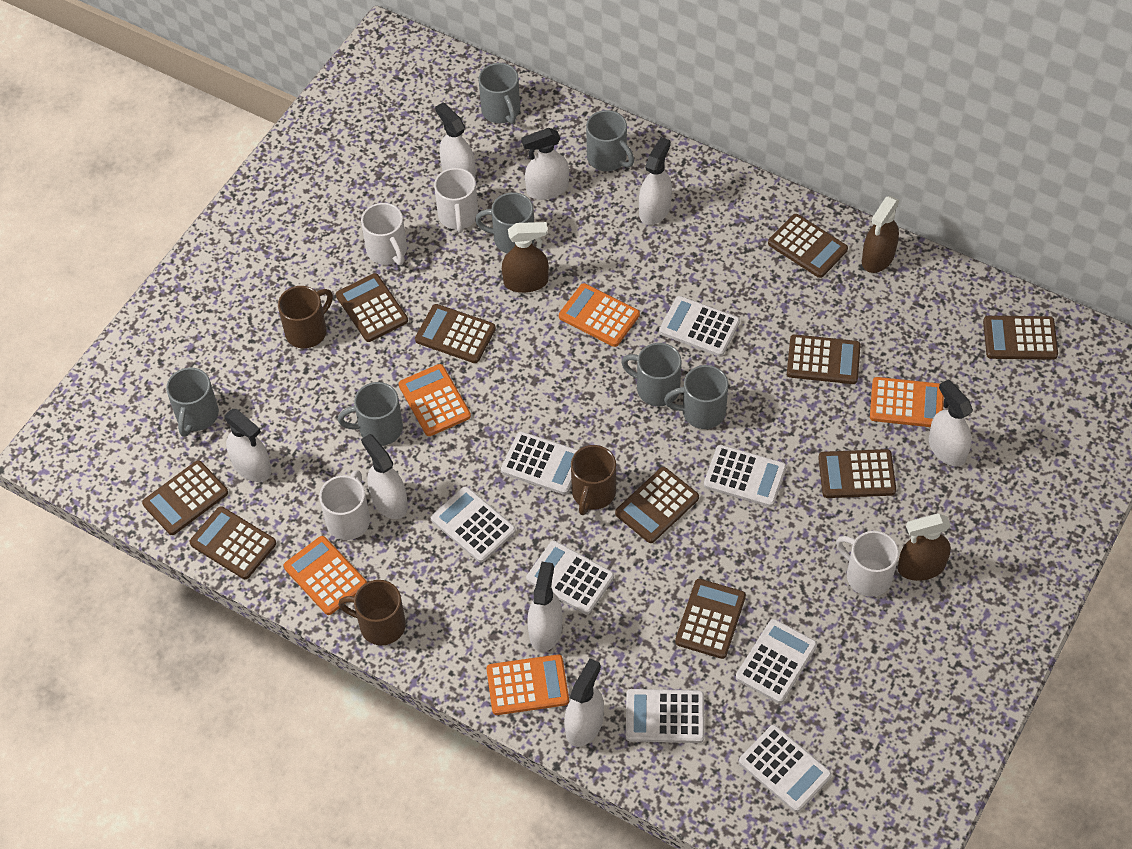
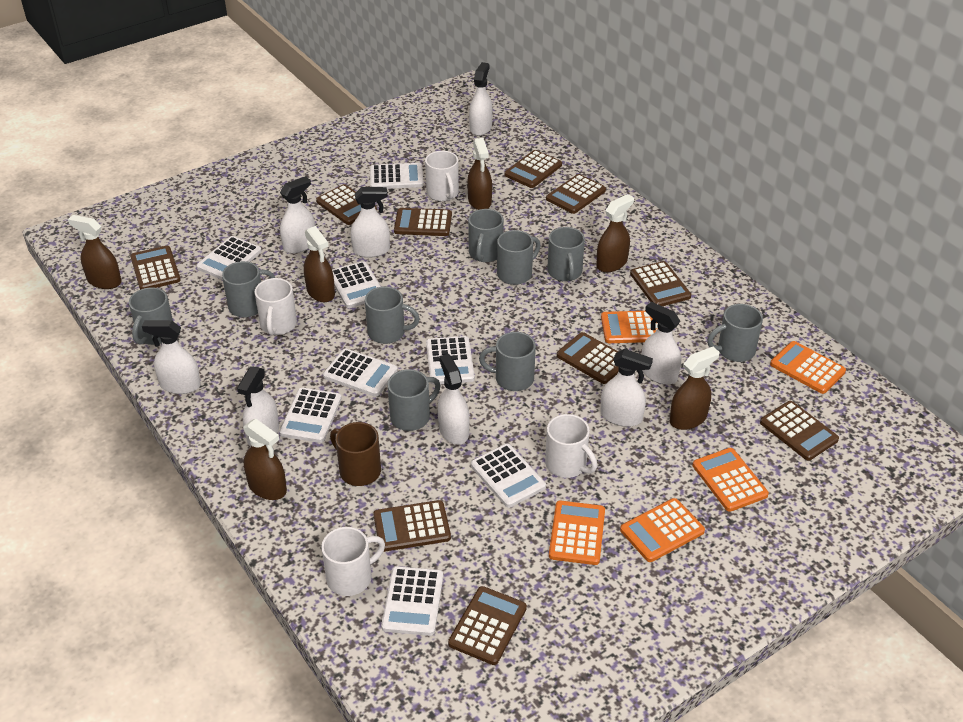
brown mug: [278,286,333,349] [338,580,406,645] [571,445,616,515] = 3 -> [330,422,381,486] = 1
brown spray bottle: [502,222,549,293] [862,196,899,273] [898,513,951,581] = 3 -> [68,215,121,289] [243,419,287,500] [304,226,335,302] [467,138,492,210] [596,194,634,272] [670,347,719,430] = 6
grey mug: [166,368,219,437] [338,382,403,446] [475,192,535,253] [478,63,520,124] [586,110,634,171] [621,343,682,406] [664,365,728,429] = 7 -> [129,287,173,345] [222,261,275,317] [365,286,420,344] [388,369,441,431] [468,209,504,262] [479,332,536,391] [497,230,541,285] [547,227,585,281] [707,304,763,362] = 9

